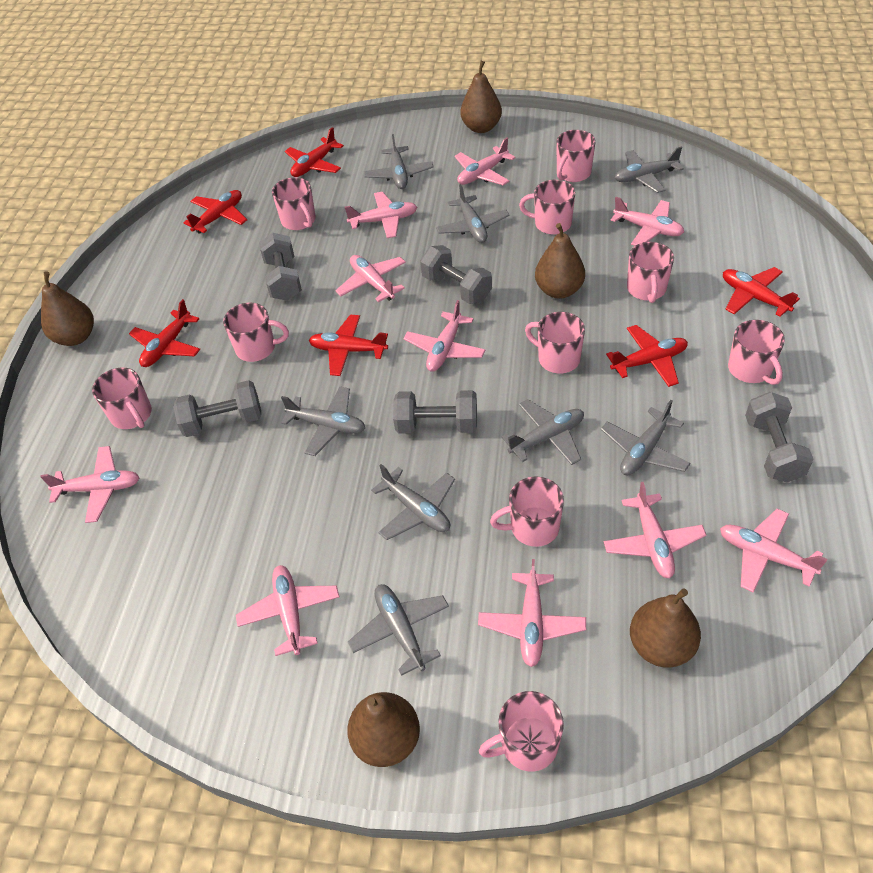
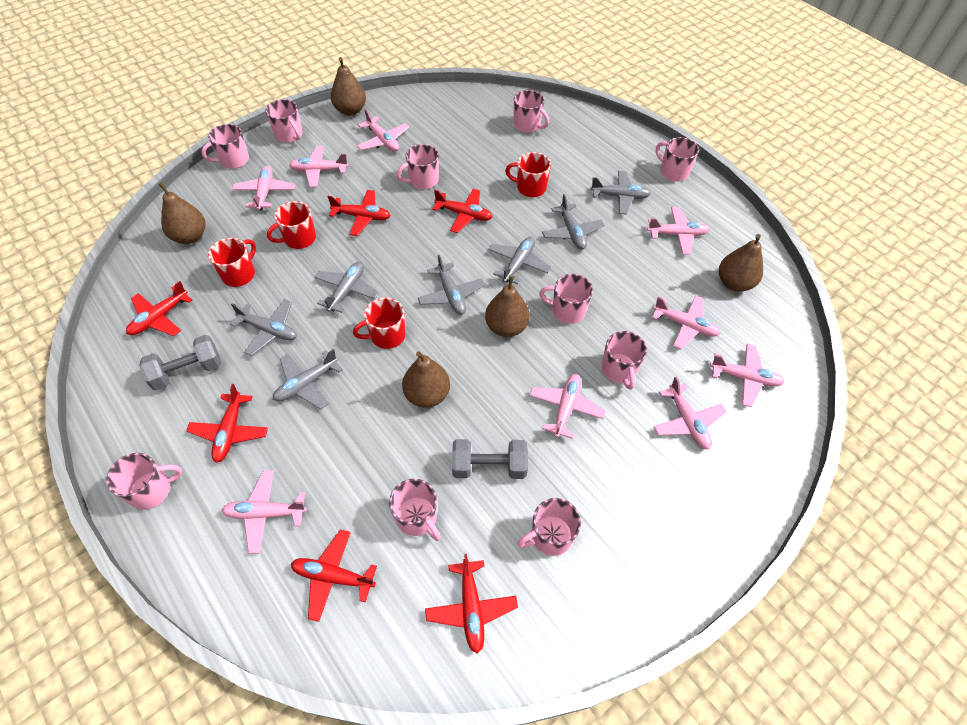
grey dumbbell: [173,380,261,437] [259,232,302,301] [393,390,477,434] [420,245,492,304] [745,392,814,483] = 5 -> [139,335,221,391] [452,439,528,479] = 2
grey plane: [281,387,365,456] [348,584,449,676] [364,134,433,189] [371,464,455,540] [436,184,510,243] [502,399,584,465] [601,400,691,475] [615,147,684,193] = 8 -> [230,299,297,356] [273,349,343,409] [315,261,379,313] [418,255,485,315] [488,237,551,284] [542,194,605,250] [590,171,651,214] = 7
pink plane: [40,446,140,523] [236,565,340,656] [335,255,406,302] [345,192,417,238] [403,300,485,372] [455,138,516,185] [478,559,586,667] [603,482,706,578] [611,197,684,246] [720,509,828,593] = 10 -> [222,470,307,553] [232,166,295,211] [289,146,349,187] [357,109,409,152] [529,374,606,439] [647,207,710,254] [652,295,721,350] [654,376,727,450] [710,344,785,407] = 9
red mug: none = 0 -> [208,238,256,287] [267,201,316,249] [353,298,406,349] [505,152,551,197] = 4

